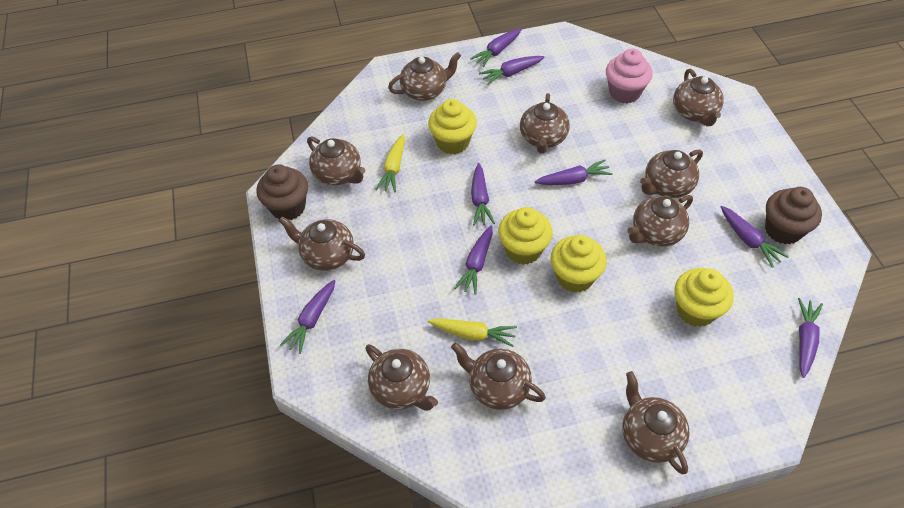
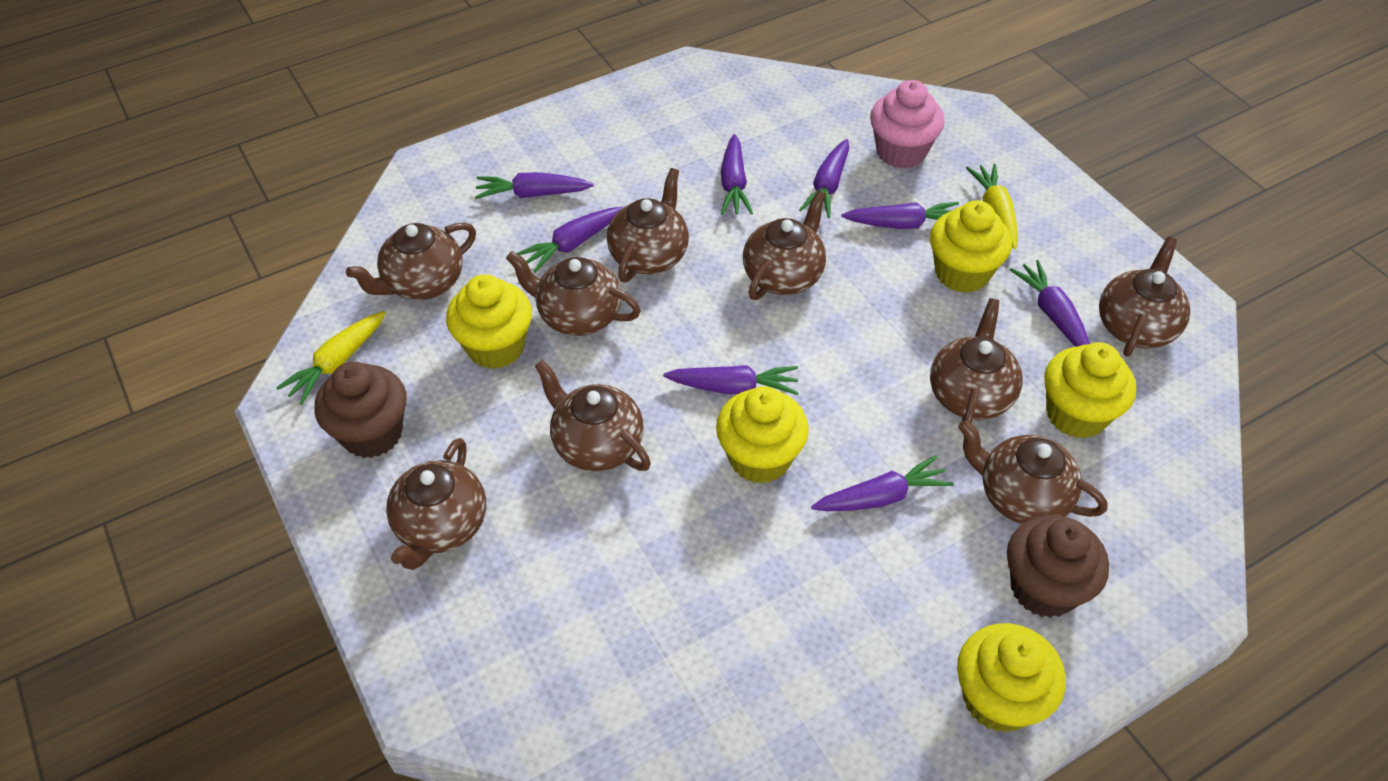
brown teapot: [279,216,365,271] [307,136,365,185] [365,344,438,411] [388,52,461,101] [451,342,546,410] [520,93,570,154] [622,371,690,475] [627,195,693,247] [640,149,703,198] [673,69,724,126] = 10 -> [346,222,476,300] [386,438,486,570] [506,251,641,336] [535,360,651,471] [607,168,689,282] [743,190,826,300] [930,298,1023,424] [958,420,1107,524] [1099,237,1190,357] = 9
yellow cupcake: [428,99,477,154] [498,207,553,265] [551,235,607,293] [674,268,734,327] = 4 -> [446,274,532,369] [716,386,809,484] [930,200,1012,293] [957,623,1066,733] [1044,342,1136,439] = 5

